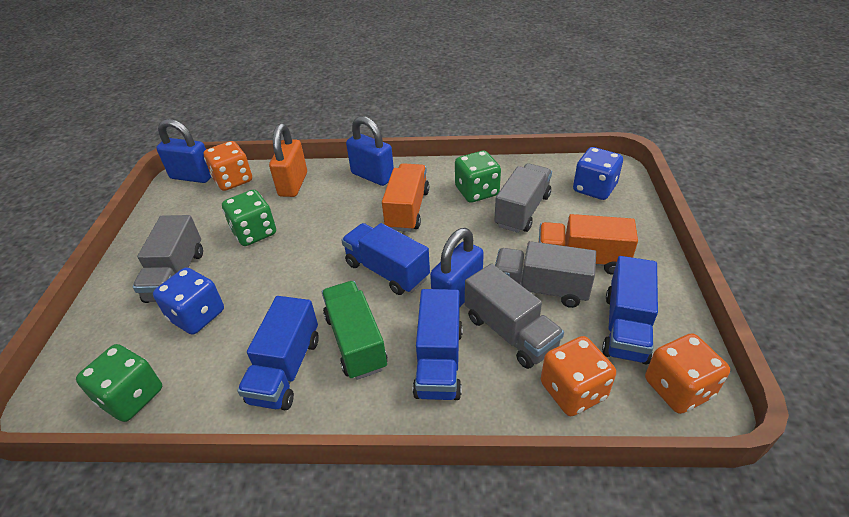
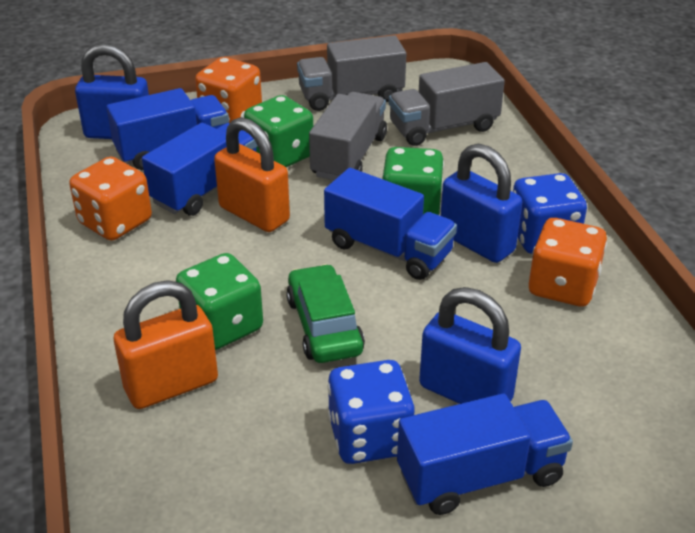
green car: none = 0 -> [286,264,365,363] = 1
green truck: [322,281,387,380] = 1 -> none = 0
grey truck: [133,215,203,303] [465,264,564,369] [494,163,552,233] [495,241,596,308] = 4 -> [297,35,406,111] [309,92,387,180] [389,62,505,146] = 3
orange padlock: [269,123,307,197] = 1 -> [114,280,218,409] [214,117,290,232] = 2
orange truck: [382,163,429,232] [539,214,638,275] = 2 -> none = 0

